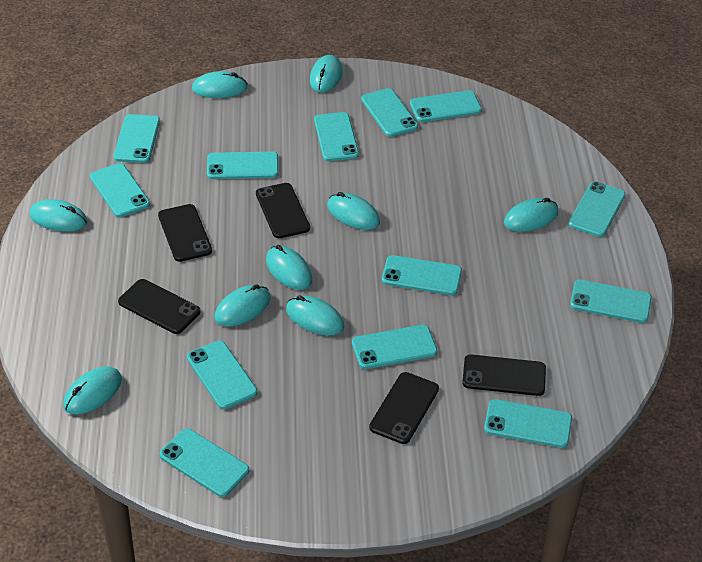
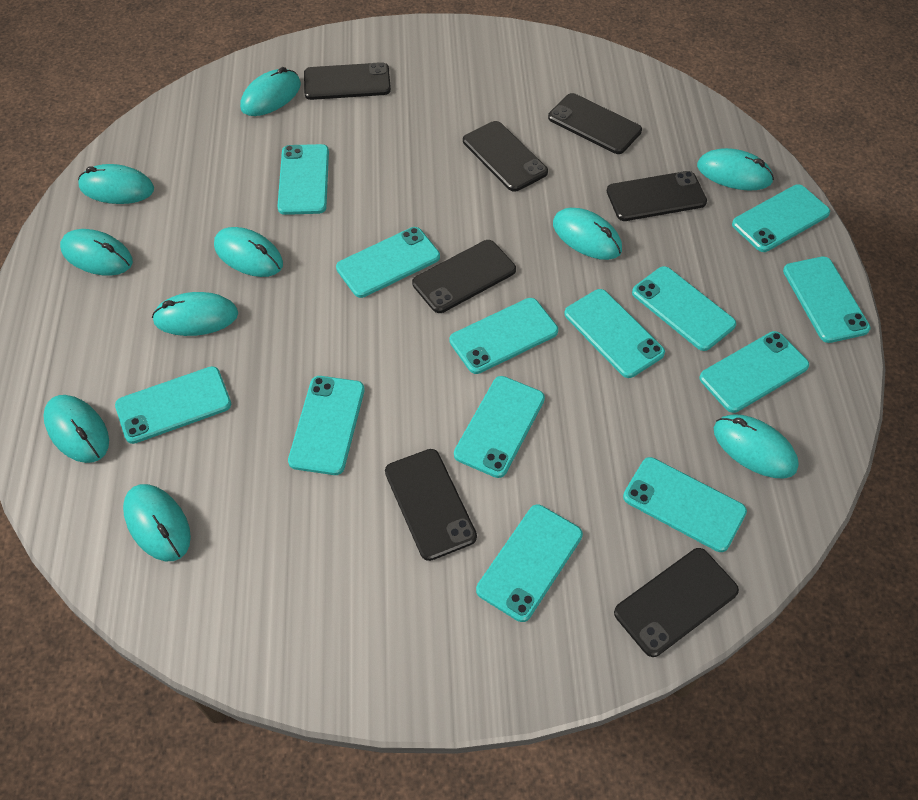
black phone: [118,279,200,334] [158,204,212,262] [256,183,310,238] [369,372,439,444] [462,354,546,396] = 5 -> [304,62,391,100] [385,449,477,561] [412,240,516,313] [463,121,548,192] [548,93,642,154] [607,171,707,221] [614,548,739,657] = 7
turquoise mouse: [29,199,88,232] [63,366,122,415] [192,71,248,98] [215,284,271,326] [266,245,312,290] [286,295,344,335] [310,55,343,92] [327,192,380,230] [504,198,558,232] = 9 -> [43,395,109,463] [60,229,133,276] [78,164,154,204] [123,484,191,561] [152,292,238,336] [214,227,283,277] [240,67,301,116] [553,208,622,260] [697,148,774,191] [714,414,799,479] = 10

